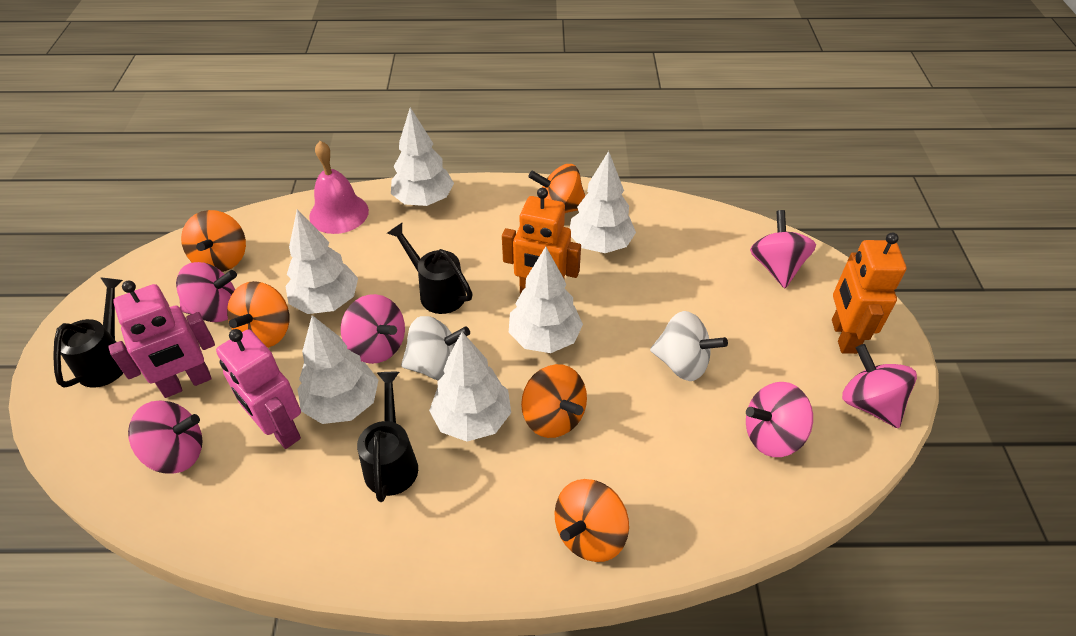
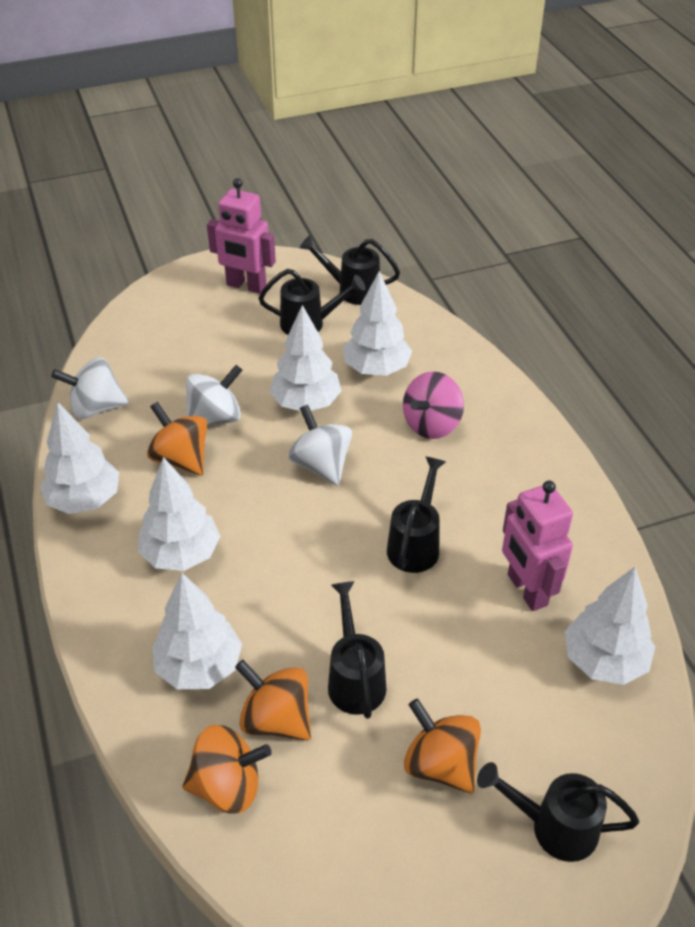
black watering can: [53,277,123,388] [357,372,418,502] [387,223,473,314] = 3 -> [259,269,366,335] [299,235,400,305] [328,581,386,719] [387,456,446,573] [477,762,639,862] = 5
orange robot: [502,188,581,293] [832,233,906,354] = 2 -> none = 0
orange spinning top: [181,210,246,272] [227,281,290,348] [521,364,587,438] [528,164,585,213] [555,479,629,562] = 5 -> [147,402,207,476] [182,725,272,813] [235,660,311,741] [404,698,481,793] = 4
pink bell: [309,141,369,234] = 1 -> none = 0
pink spinning top: [128,401,202,474] [176,262,237,322] [341,294,405,364] [746,382,813,457] [750,210,816,288] [842,344,917,428] = 6 -> [403,371,464,439] = 1
white spinning top: [401,316,470,381] [650,311,728,381] = 2 -> [51,357,129,419] [186,365,242,426] [288,405,352,486] = 3

